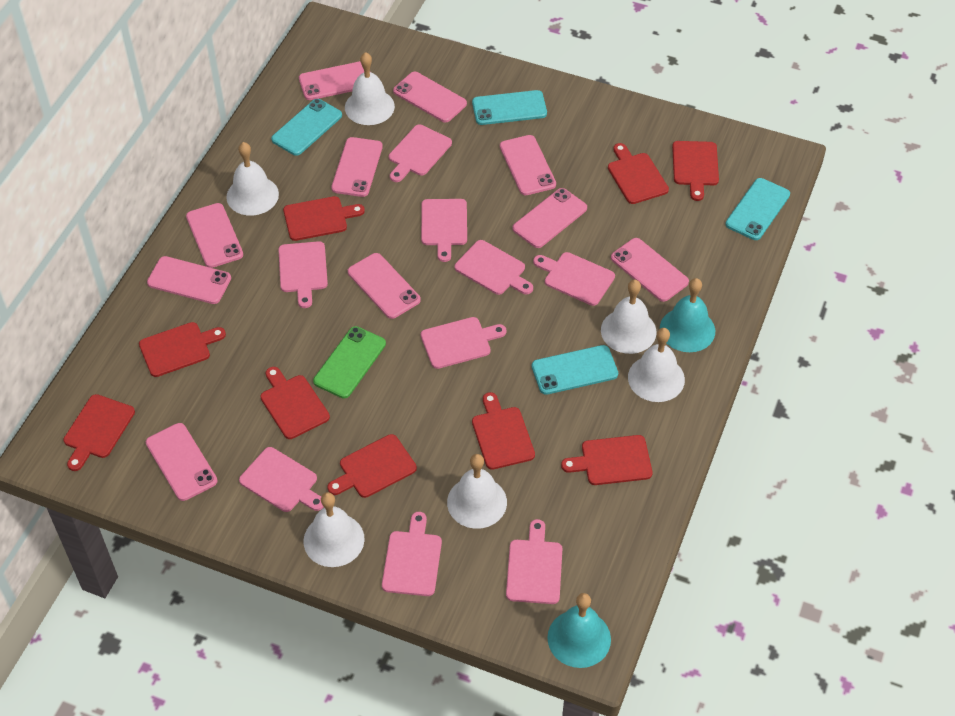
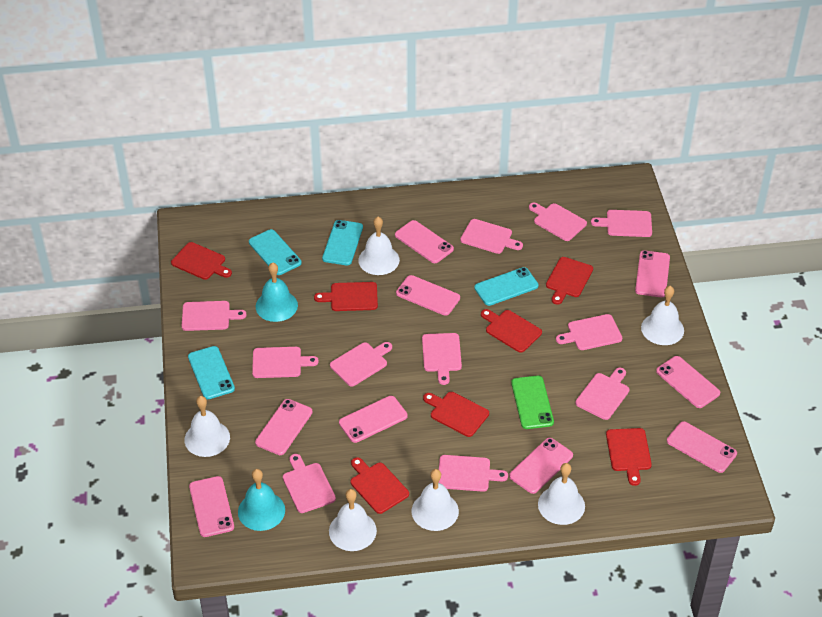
pink cutting board: [239,447,324,512] [279,241,328,308] [382,512,442,596] [389,124,452,182] [421,199,467,262] [421,317,507,369] [454,240,533,295] [506,519,562,604] [533,252,615,306] = 9 -> [182,301,247,331] [252,347,319,378] [283,454,336,513] [330,342,392,386] [422,333,462,385] [439,455,508,492] [460,219,523,254] [529,203,587,241] [556,314,622,350] [575,368,630,420] [591,210,652,237] = 11
pink phone: [146,423,218,501] [147,256,231,304] [186,203,243,268] [299,61,364,100] [331,137,383,197] [348,253,421,319] [393,72,467,123] [500,135,556,195] [512,188,587,248] [611,238,689,302] = 10 -> [189,476,234,537] [255,399,313,455] [339,396,408,443] [395,220,454,263] [396,275,460,316] [509,438,573,494] [635,250,670,297] [656,356,720,408] [667,421,737,473] = 9
red cutting board: [64,394,135,471] [139,322,226,377] [260,367,330,439] [283,196,365,241] [327,434,417,498] [472,392,535,470] [561,435,653,485] [608,143,669,204] [672,141,719,201] = 9 -> [171,242,232,280] [314,282,378,311] [351,457,409,514] [423,392,489,437] [481,309,542,353] [546,257,593,305] [606,428,652,486] = 7

